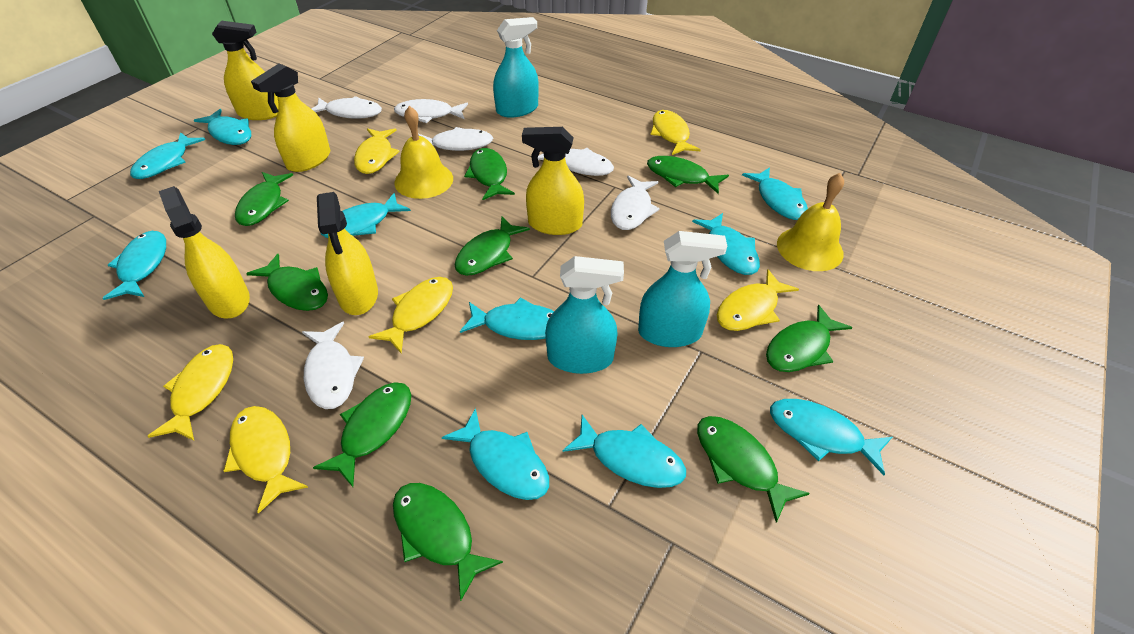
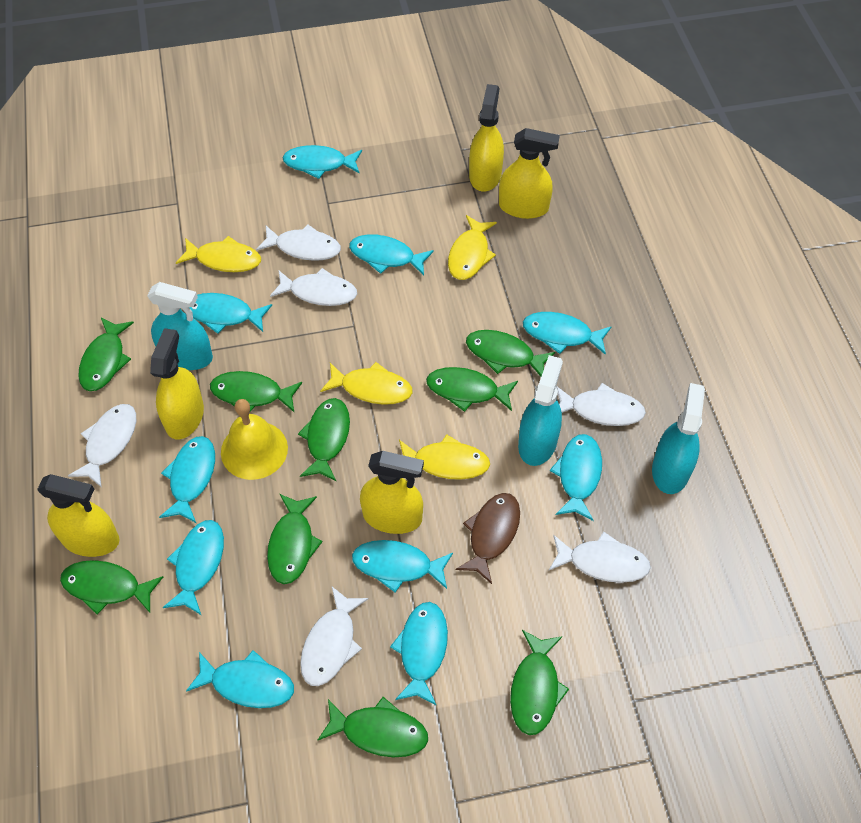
brown fish: none = 0 -> [456,493,520,584] = 1
yellow bell: [394,106,453,199] [777,173,844,271] = 2 -> [221,399,288,480] = 1
yellow fish: [148,344,233,441] [224,406,308,514] [354,128,400,174] [368,277,453,354] [650,110,701,155] [717,269,799,331] = 6 -> [176,236,261,272] [320,362,413,405] [399,434,490,480] [448,215,497,280] = 4

